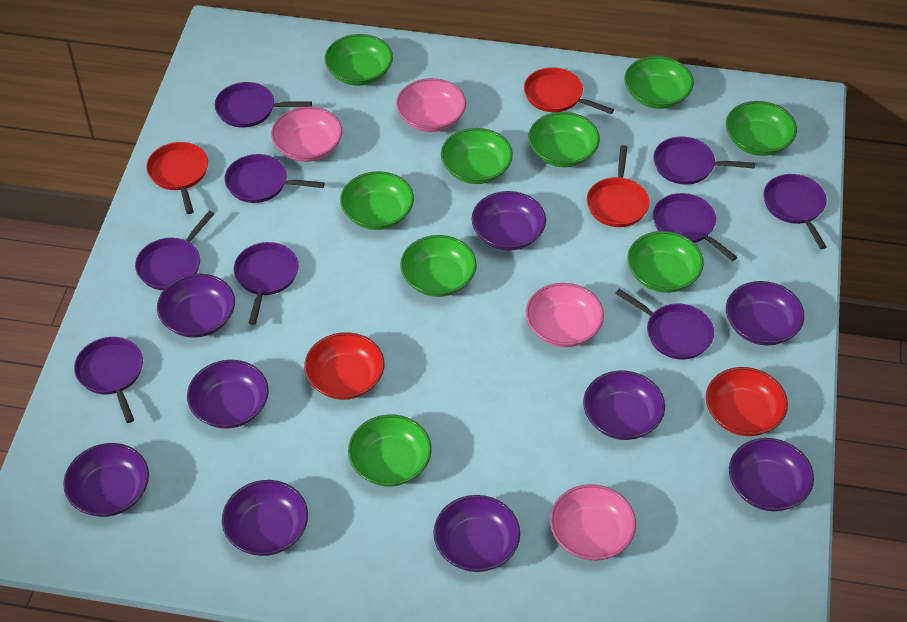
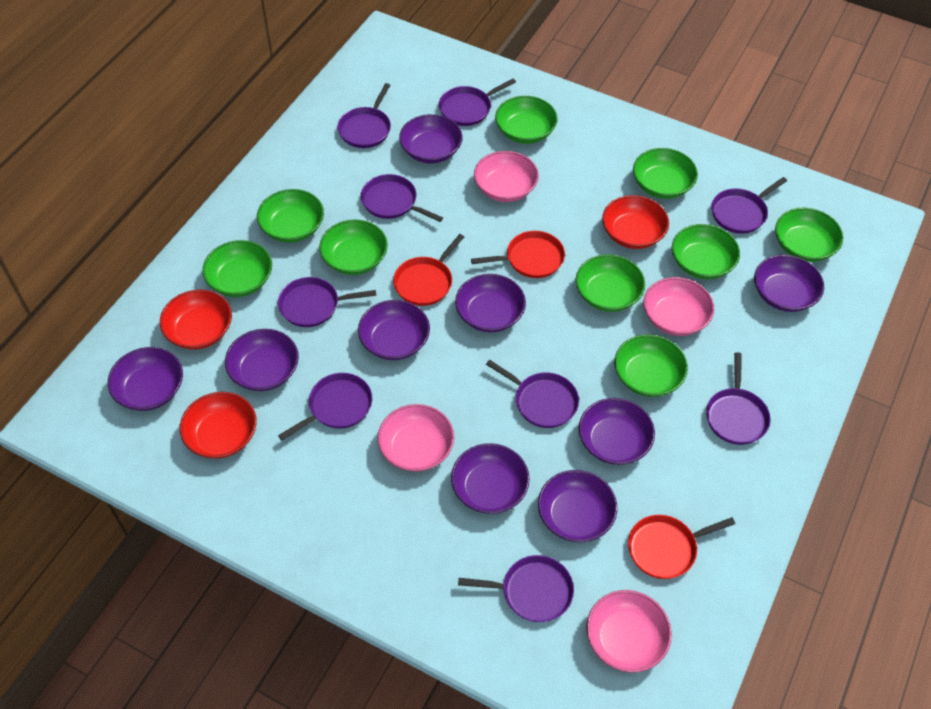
red bowl: [304,332,385,400] [706,367,788,436] = 2 -> [160,289,232,349] [180,392,257,459] [602,195,669,249] = 3

